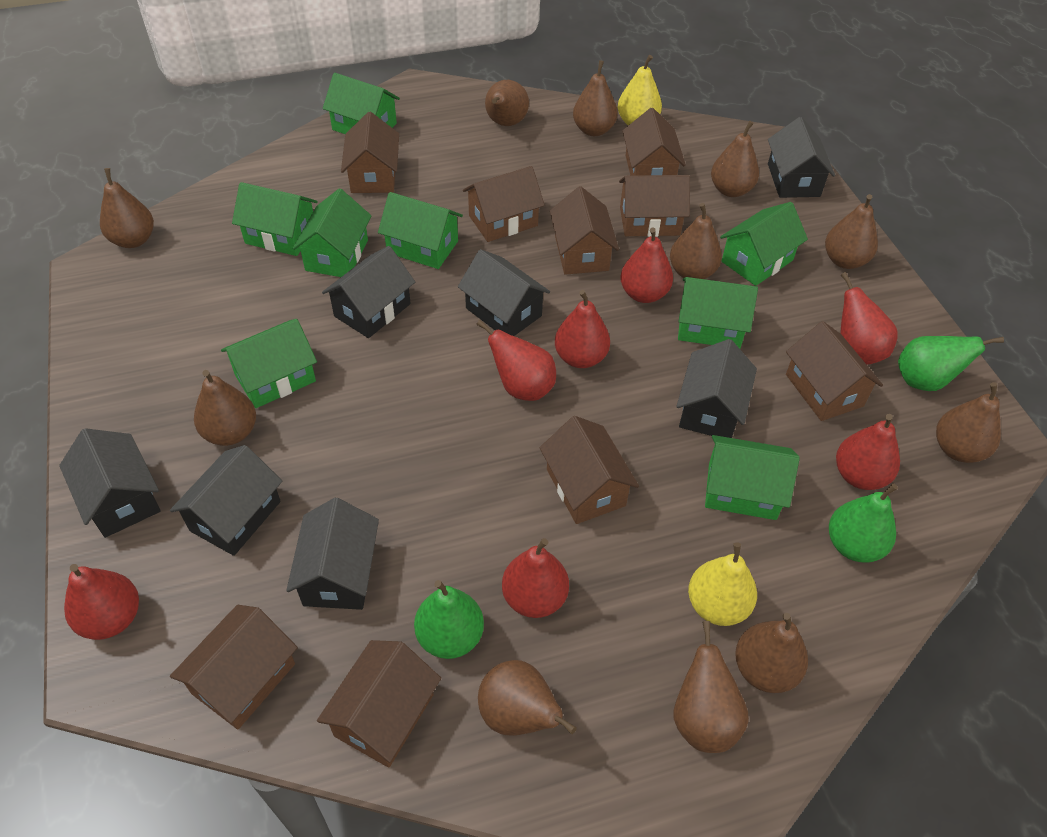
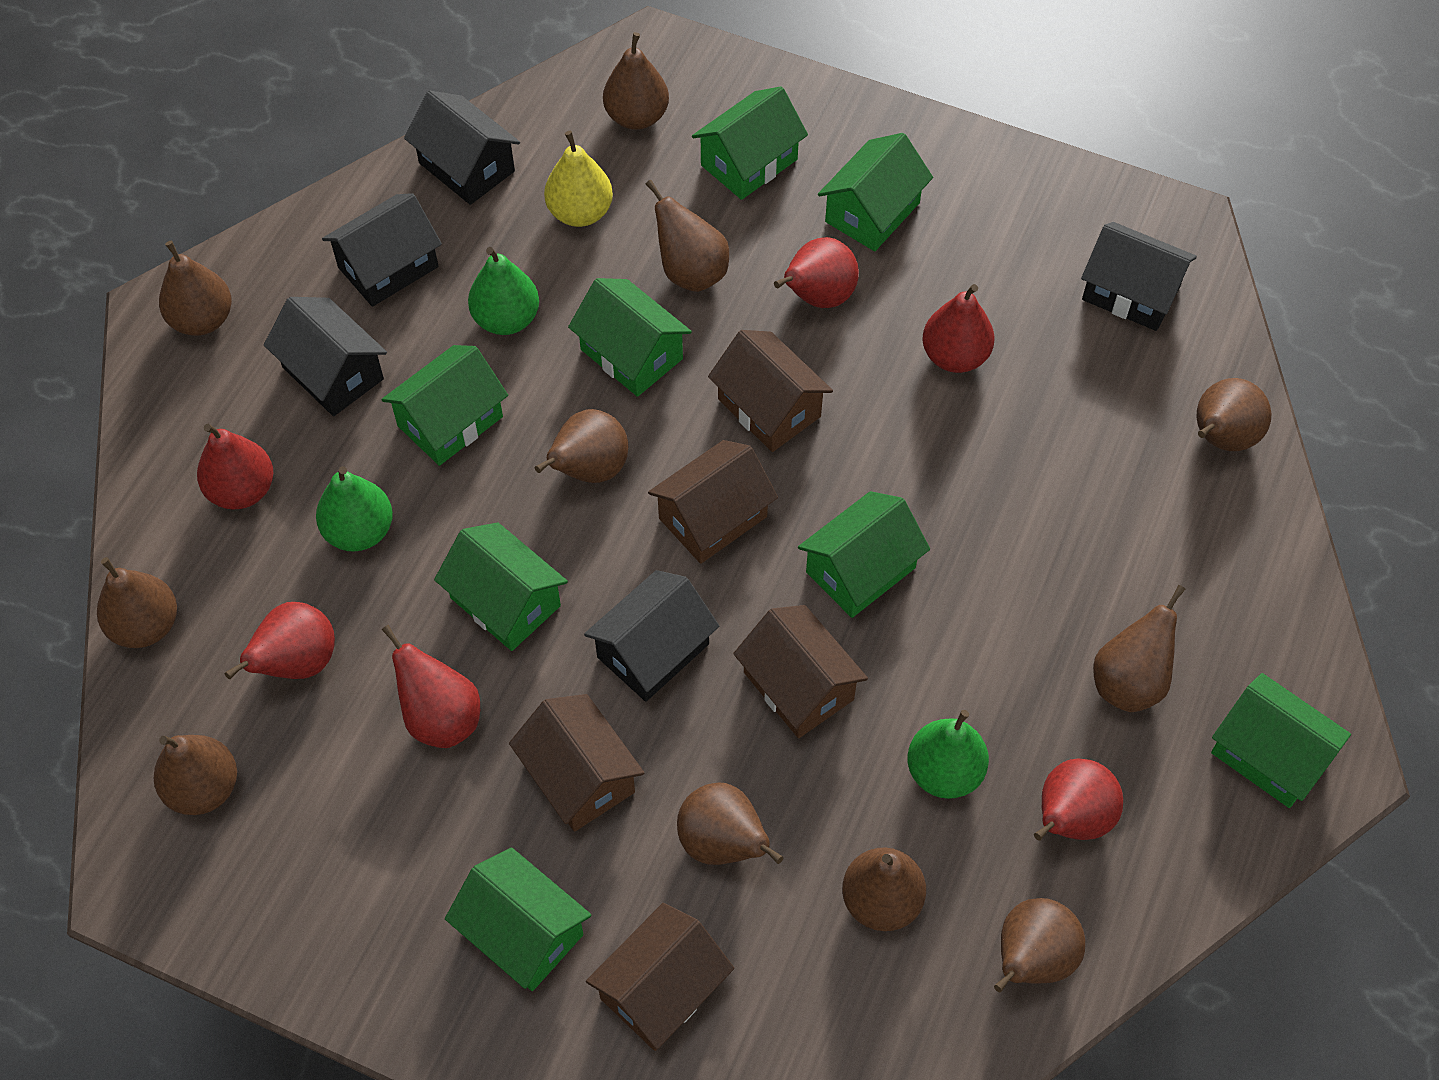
black house: [59,428,161,538] [170,445,282,556] [286,498,379,610] [322,246,415,338] [458,249,550,336] [676,339,757,438] [768,117,835,198] = 7 -> [264,297,387,416] [322,193,442,307] [404,91,520,205] [584,570,719,702] [1081,222,1197,331] = 5
brown house: [170,605,298,729] [317,640,441,767] [341,112,399,193] [463,166,545,242] [540,416,639,524] [550,186,619,275] [619,175,690,237] [622,108,686,176] [786,321,883,421] = 9 -> [509,694,645,832] [586,903,734,1051] [648,440,778,564] [708,330,833,452] [733,605,868,738] = 5
red pear: [64,564,139,640] [476,320,556,401] [502,538,569,618] [555,290,610,368] [620,227,673,303] [836,414,900,490] [840,272,898,365] = 7 -> [197,424,273,509] [225,602,335,679] [382,625,480,748] [774,237,859,308] [922,284,995,373] [1034,759,1123,841] = 6
yellow pear: [618,55,662,125] [688,542,757,626] = 2 -> [544,131,613,227] = 1

